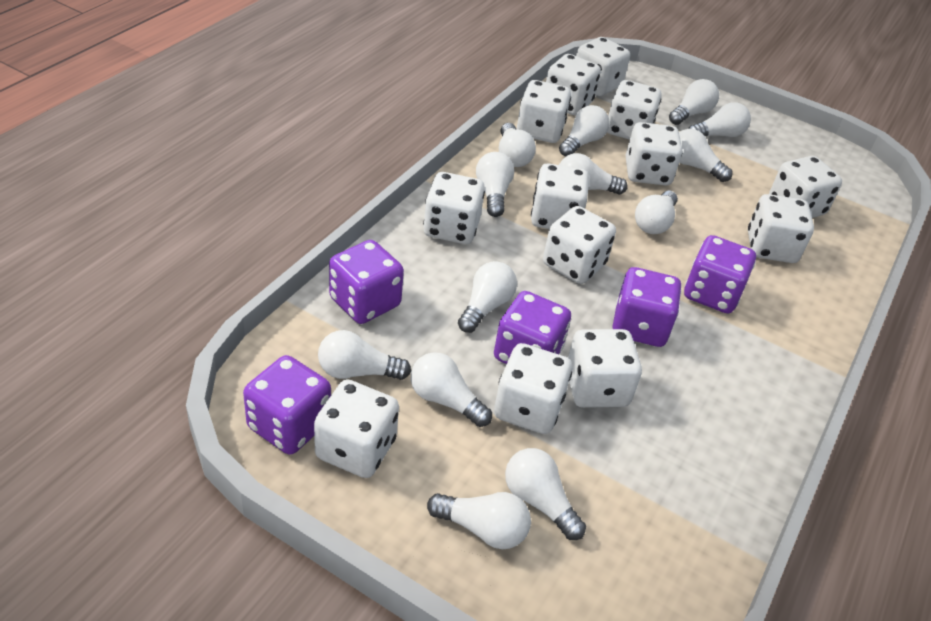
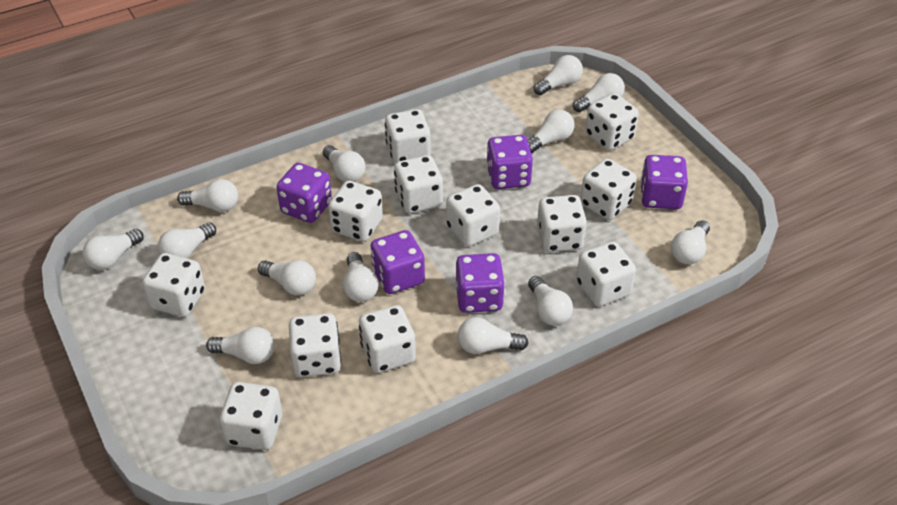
white dice: [314,379,399,478] [423,172,485,244] [494,343,572,434] [517,80,571,143] [531,163,589,229] [543,206,616,284] [546,54,601,116] [568,329,642,408] [576,37,630,96] [607,80,662,140] [626,122,682,185] [748,194,814,263] [769,156,842,218] = 13 -> [142,253,205,317] [220,382,282,450] [289,313,341,377] [328,181,383,242] [359,305,416,373] [385,109,431,164] [394,155,443,213] [446,184,500,247] [537,195,587,252] [576,242,636,307] [580,159,637,220] [585,93,639,151] = 12

